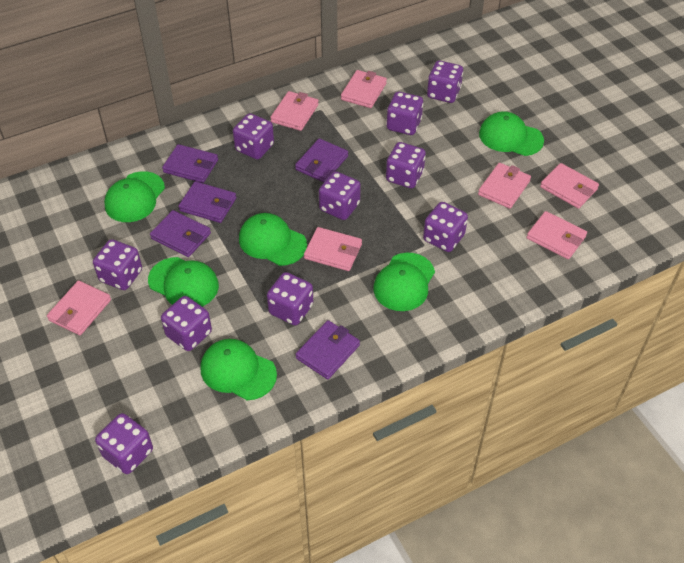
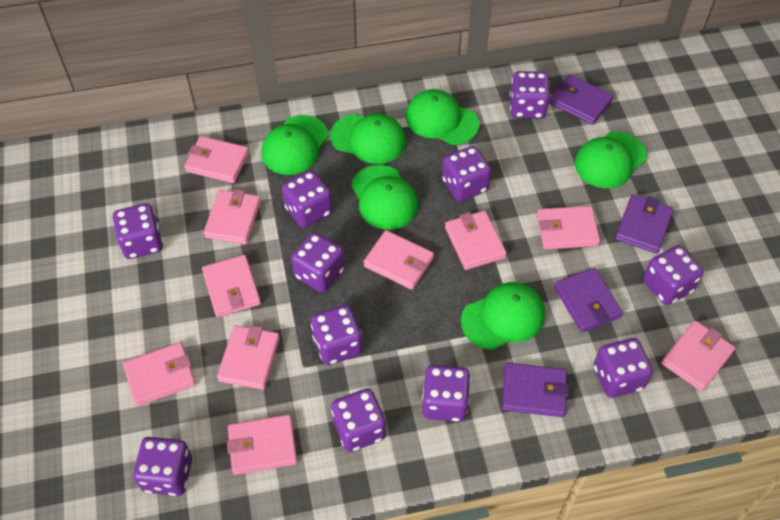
pink wallet: [47,280,111,335] [270,91,319,131] [304,227,362,271] [341,70,387,108] [478,163,531,209] [526,211,587,259] [540,163,599,209] = 7 -> [123,342,196,406] [184,136,249,183] [202,255,261,317] [203,189,261,244] [217,325,280,390] [227,415,297,475] [364,230,434,290] [445,211,507,270] [537,206,600,249] [661,321,735,392] = 10
purple dice: [93,239,142,290] [95,413,153,474] [161,296,212,351] [233,113,274,159] [267,272,313,325] [319,171,361,220] [386,142,426,188] [387,92,423,135] [423,202,468,252] [427,61,463,103] = 10 -> [113,203,163,259] [133,437,192,496] [282,170,332,228] [291,232,345,293] [311,305,362,365] [331,388,386,452] [422,365,470,422] [442,146,491,202] [510,71,550,119] [594,338,653,398] [643,245,703,305] = 11
purple wallet: [150,210,211,257] [162,144,218,183] [178,181,236,223] [295,138,348,182] [295,320,360,379] = 5 -> [502,363,569,417] [549,75,613,125] [554,268,623,332] [615,194,674,254] = 4

